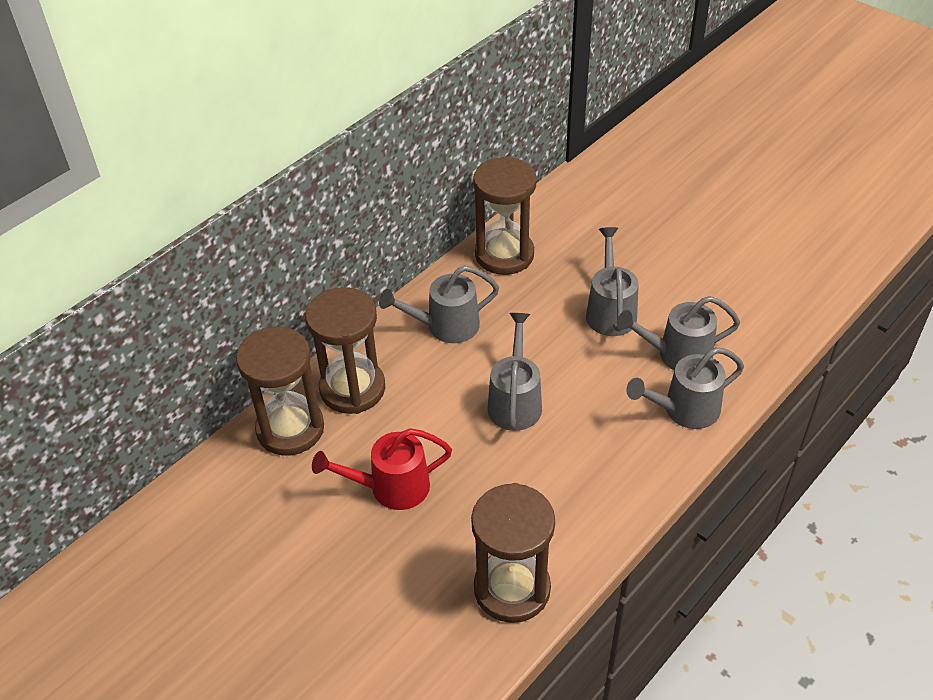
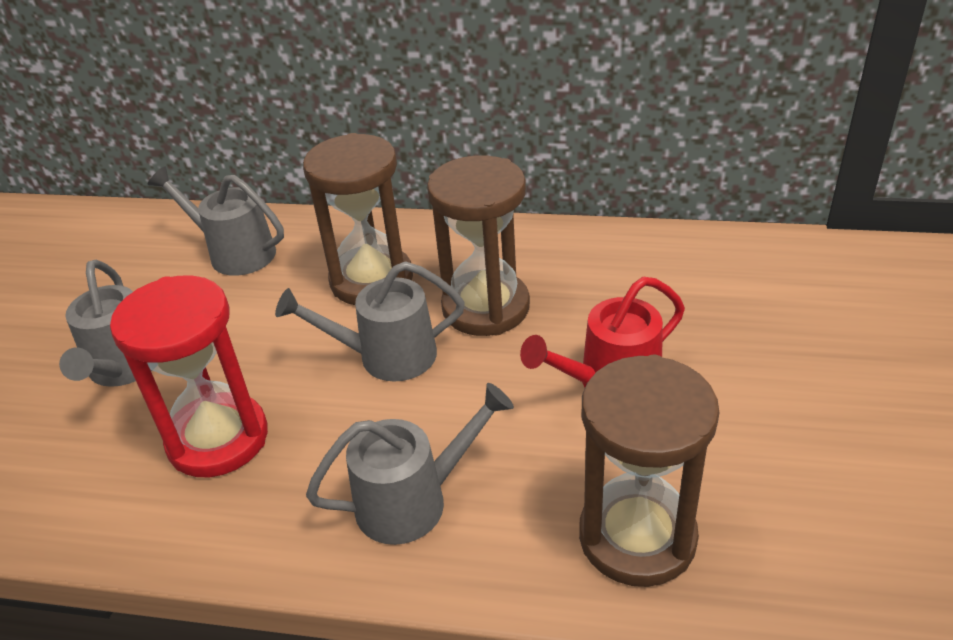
brown hourglass: [236,327,324,455] [305,287,385,414] [471,483,555,623] [473,156,537,275] = 4 -> [303,133,413,305] [427,155,530,336] [579,355,719,587] = 3
grey watering can: [379,265,499,343] [488,313,542,431] [586,227,639,336] [617,296,740,371] [626,347,744,429] = 5 -> [59,260,153,387] [148,166,284,276] [275,261,465,382] [306,383,514,545] = 4
red hourglass: none = 0 -> [110,276,268,477] = 1

